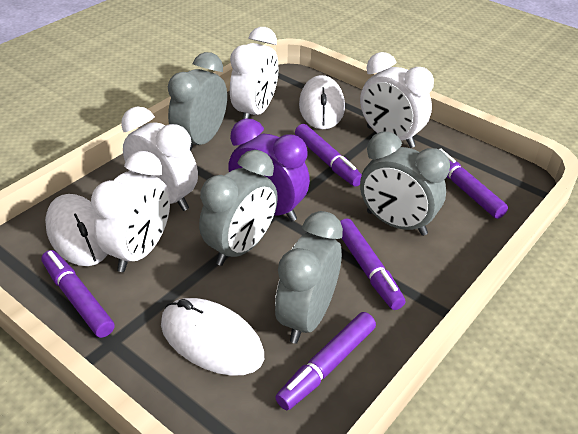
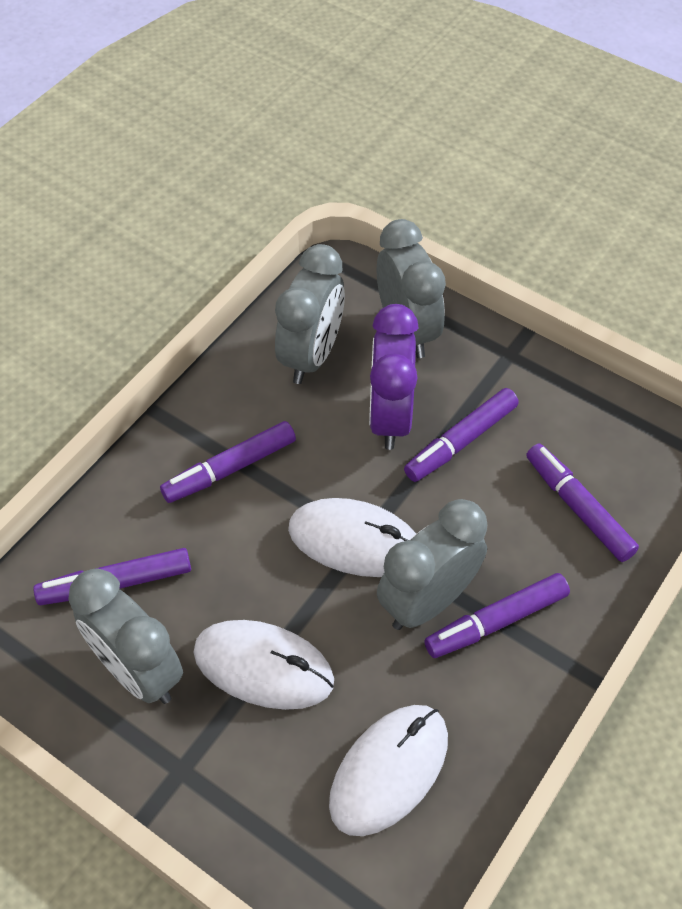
white clock: [91,151,170,272] [121,107,198,211] [230,27,279,119] [360,52,434,148] = 4 -> none = 0

